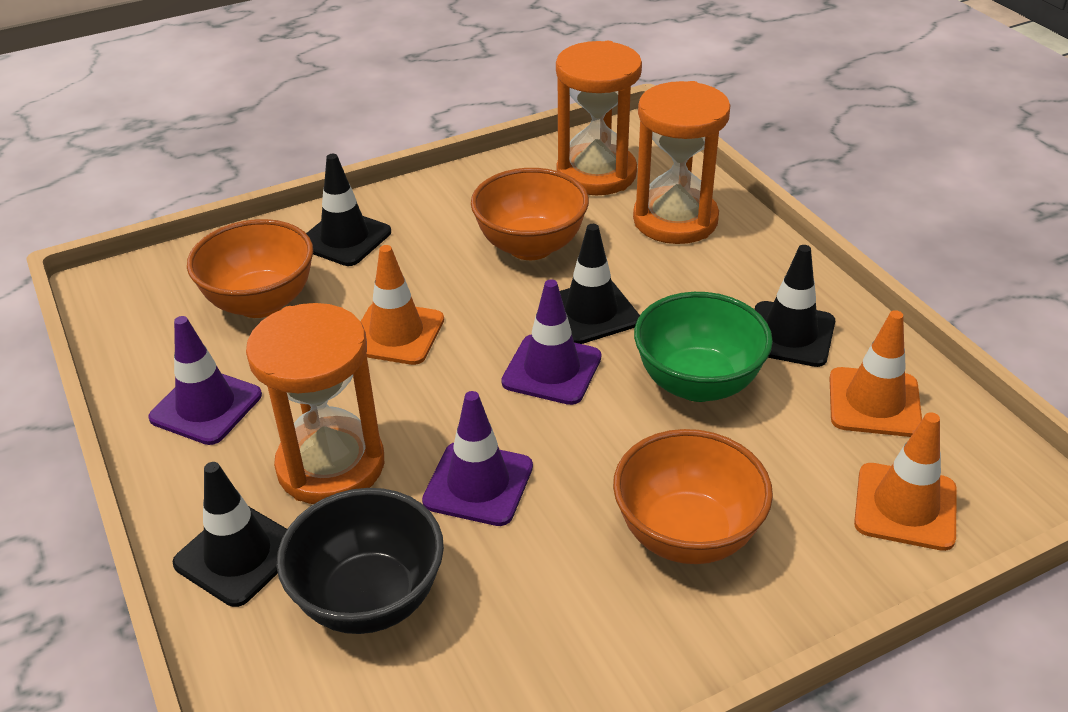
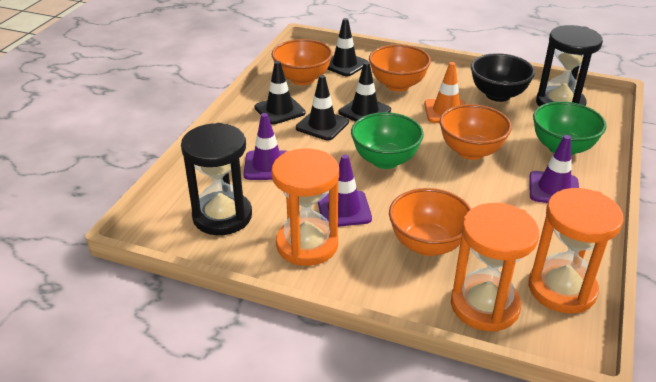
black hourglass: none = 0 -> [181,123,252,235] [536,25,603,106] = 2
green bowl: [634,292,773,402] = 1 -> [351,112,424,169] [533,101,607,156] = 2
orange bowl: [187,219,313,318] [471,168,589,260] [613,429,773,564] = 3 -> [271,39,333,85] [369,44,431,92] [389,188,471,256] [440,104,512,160] = 4
orange traffic cone: [361,245,444,365] [829,310,922,437] [854,412,957,551] = 3 -> [424,62,465,123] = 1

